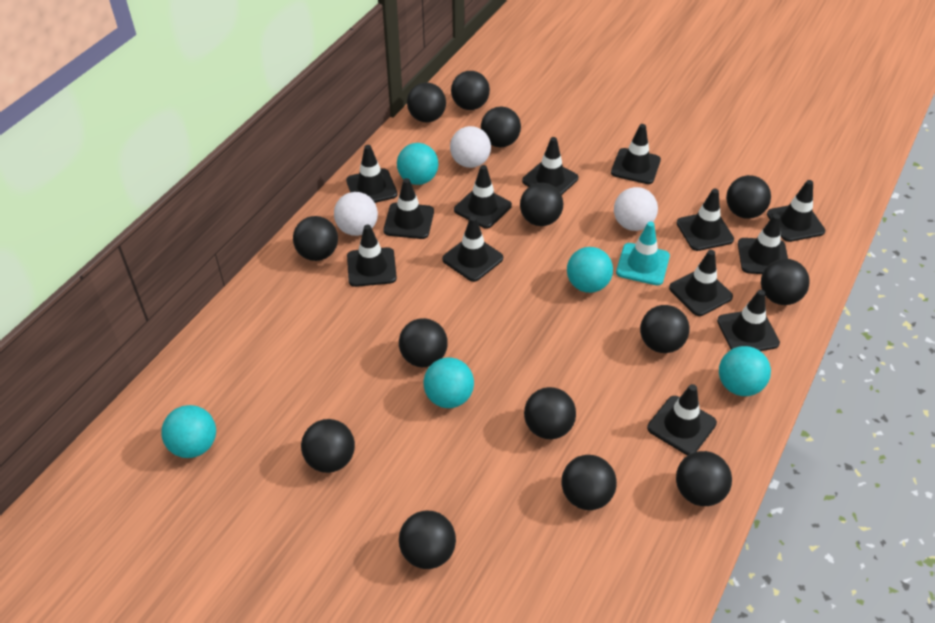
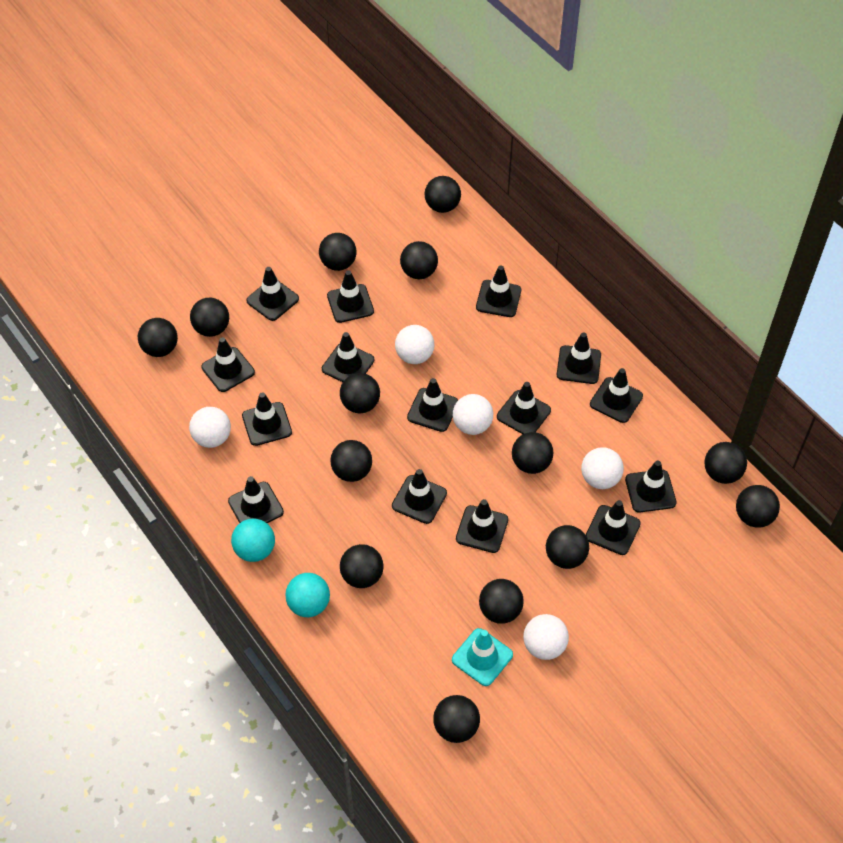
black traffic cone: [346,145,398,203] [347,225,397,287] [383,178,434,239] [442,216,503,282] [454,165,512,229] [522,137,578,195] [611,124,661,184] [647,384,717,455] [669,250,733,316] [677,189,734,251] [717,290,780,351] [738,214,788,274] [767,180,825,242] = 13 -> [201,337,255,392] [228,476,284,523] [242,392,292,446] [246,267,299,321] [322,332,374,382] [327,270,374,323] [392,469,447,524] [407,378,458,432] [456,499,508,553] [476,266,521,317] [497,382,551,434] [556,332,601,384] [586,500,641,555] [590,368,643,423] [625,461,677,512] = 15
turquoise ball: [161,405,216,458] [397,143,439,185] [424,357,474,408] [567,247,613,293] [719,346,771,396] = 5 -> [231,519,275,562] [285,573,330,617] = 2
white ball: [334,192,378,236] [450,126,491,168] [614,187,658,231] = 3 -> [189,407,231,448] [395,325,435,364] [453,394,493,435] [523,614,569,660] [581,447,624,489] = 5

